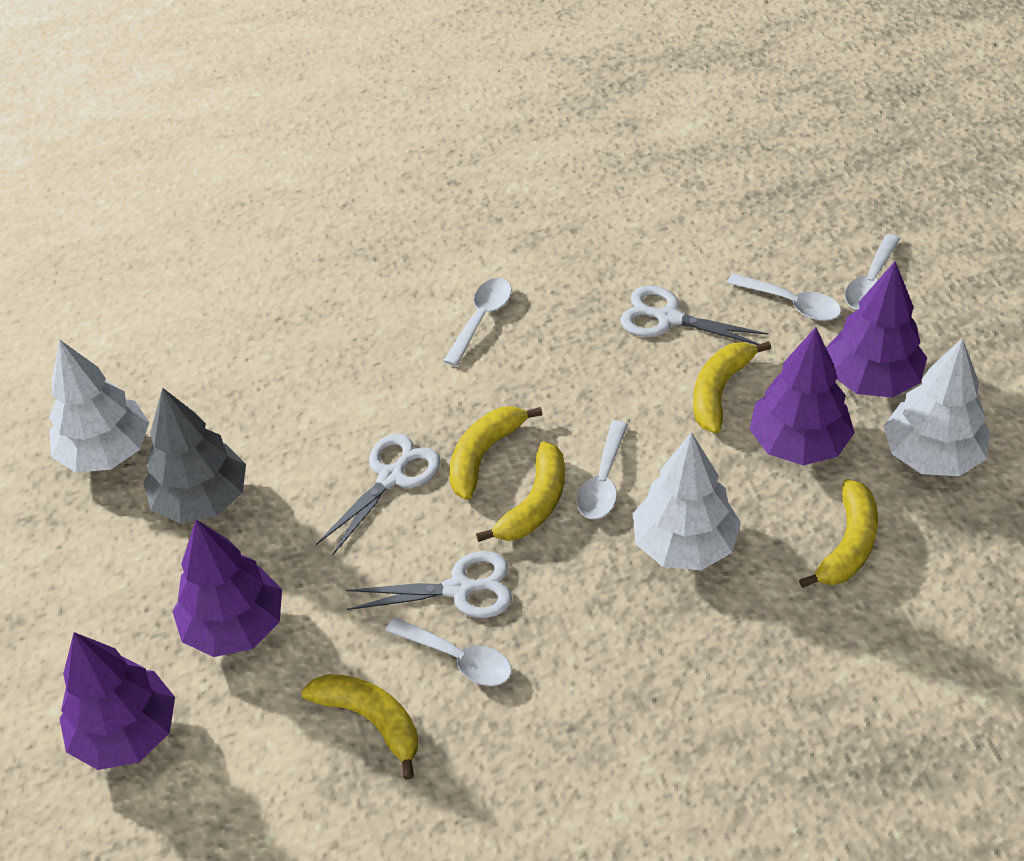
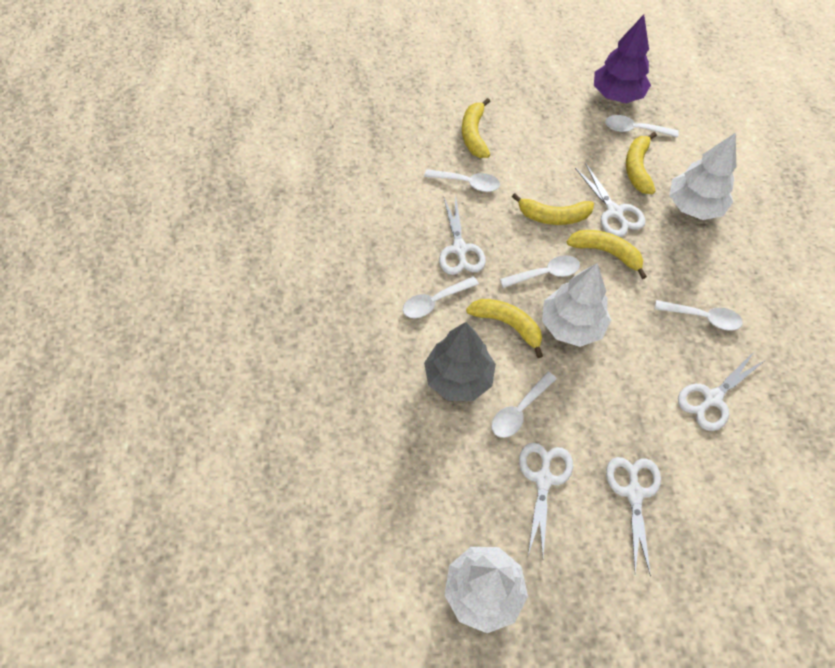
purple tree: [59,632,175,770] [172,519,282,657] [750,327,855,465] [826,261,927,397] = 4 -> [594,15,651,103] = 1
white scissors: [316,433,441,555] [346,551,512,618] [620,285,768,345] = 3 -> [439,194,486,275] [519,443,573,557] [575,163,645,237] [606,457,661,576] [678,351,767,431] = 5
white spoon: [385,617,512,686] [443,278,512,366] [577,420,628,519] [727,273,841,321] [845,234,900,310] = 5 -> [403,276,479,318] [424,169,500,192] [492,372,557,438] [500,255,580,288] [605,115,679,138] [655,300,743,331] = 6

